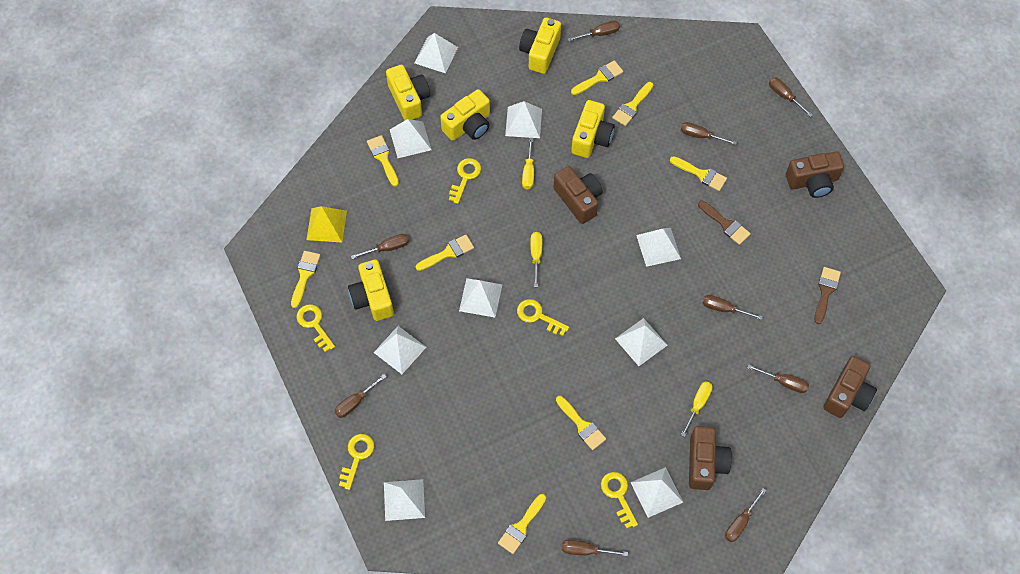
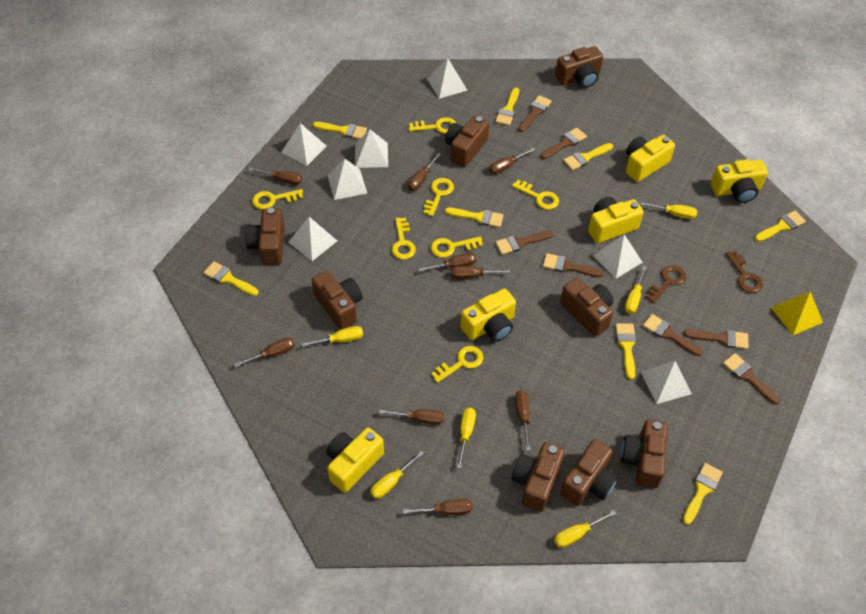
brown brush: [698,200,751,245] [815,267,841,324] = 2 -> [495,231,554,255] [518,95,552,132] [541,127,587,159] [543,253,604,277] [643,314,703,356] [684,329,749,349] [723,353,780,405] = 7
brown camera: [553,166,602,224] [689,426,732,490] [786,152,844,198] [823,356,877,418] = 4 -> [245,208,285,265] [312,270,362,329] [445,115,489,167] [511,442,565,512] [555,46,603,88] [560,278,613,336] [560,439,618,506] [621,420,668,488] = 8
brown key: none = 0 -> [645,265,686,303] [725,250,763,293] = 2
white pyramid: [374,326,426,374] [384,479,425,521] [390,119,431,158] [415,33,458,73] [459,278,502,317] [505,101,542,138] [615,318,667,366] [630,467,683,518] [636,228,681,267] = 9 -> [281,123,327,166] [288,217,337,261] [327,159,367,200] [355,130,388,168] [427,58,467,99] [593,234,643,278] [641,361,692,404] = 7
yellow key: [296,304,335,352] [339,434,374,490] [449,158,481,204] [517,299,569,336] [601,472,638,529] = 5 -> [252,189,303,209] [391,218,416,260] [409,117,456,134] [423,178,454,216] [431,236,483,258] [431,346,484,383] [512,180,559,210] = 7
yellow screwdriver: [522,138,534,190] [530,232,542,287] [681,381,713,437] = 3 -> [301,326,363,347] [370,451,424,499] [457,408,476,469] [554,510,616,548] [625,266,647,314] [640,202,697,219] = 6

